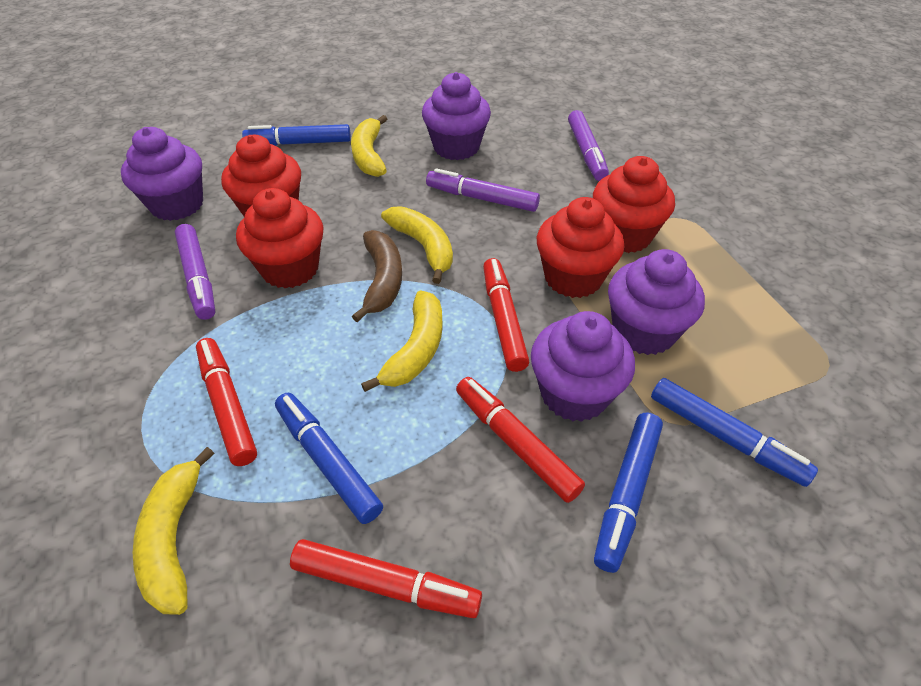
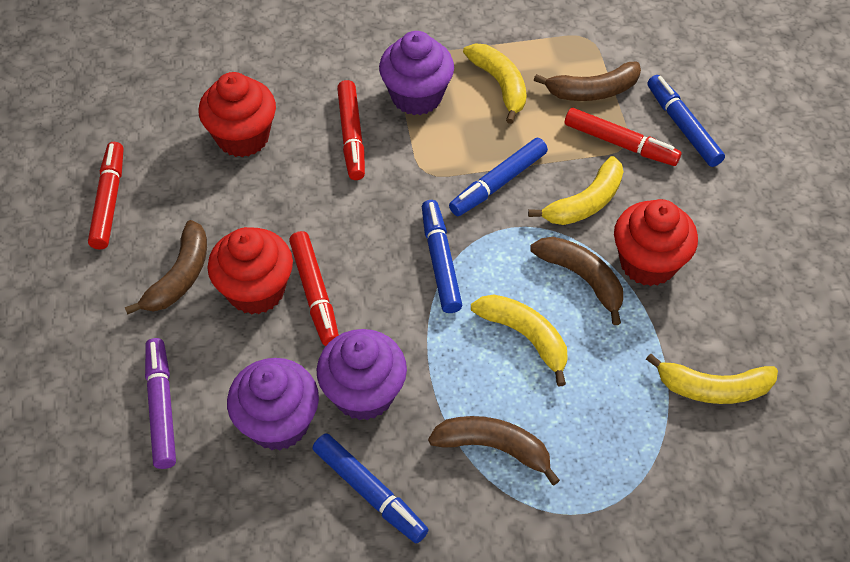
brown banana: [352,230,402,322] = 1 -> [125,220,207,315] [428,416,560,485] [530,237,623,325] [534,62,641,101] = 4
purple cupcake: [121,127,203,221] [422,72,491,160] [531,311,635,422] [608,249,705,355] = 4 -> [227,358,319,450] [317,329,407,420] [379,31,454,115] = 3
purple marker: [175,224,215,320] [426,168,540,212] [568,110,609,181] = 3 -> [145,338,176,469] = 1
red cupcake: [221,135,301,217] [236,188,324,288] [537,197,624,298] [593,156,675,253] = 4 -> [199,72,276,157] [207,227,293,315] [614,199,698,286] = 3

